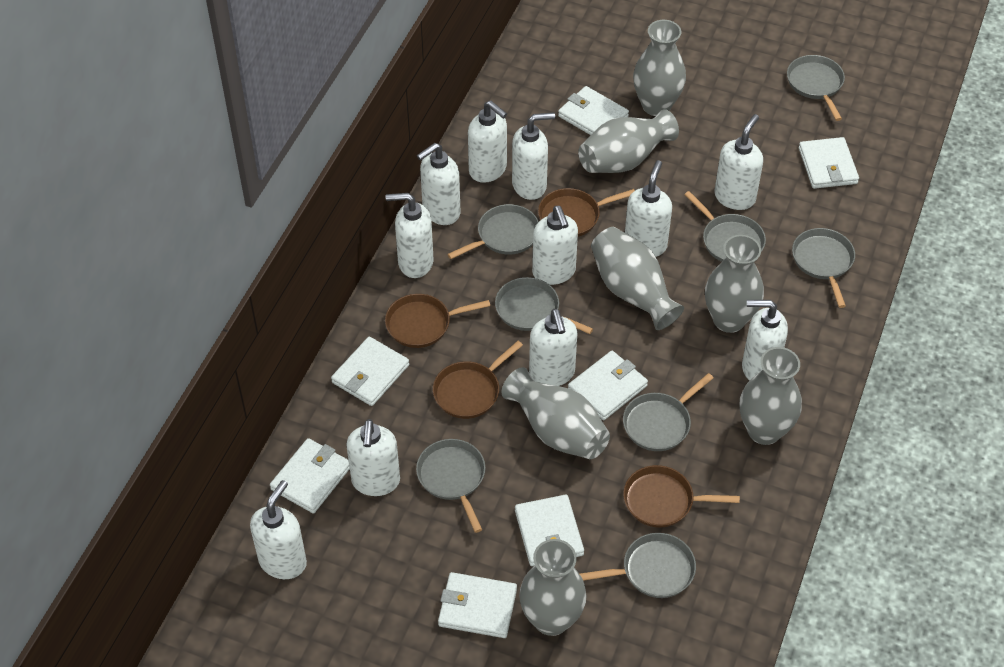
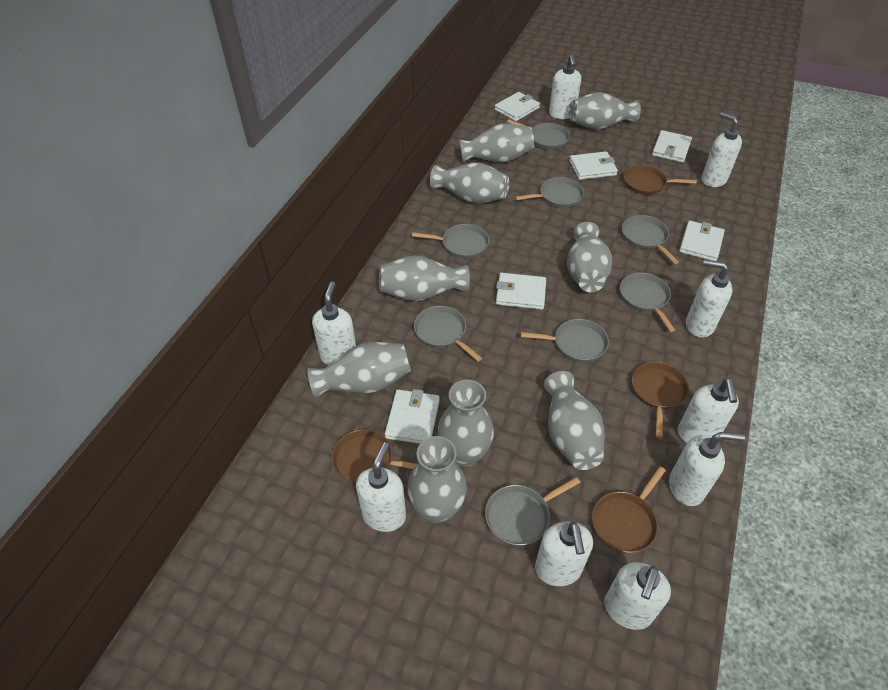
grey vase: [501,367,610,459] [519,539,587,636] [578,109,679,173] [591,227,684,330] [633,20,686,116] [705,235,764,333] [740,347,802,445] = 7 -> [307,342,411,398] [379,256,470,301] [407,436,467,523] [430,163,509,203] [438,380,494,467] [459,123,534,163] [544,371,604,470] [567,222,612,292] [569,92,641,130] = 9
white soap dispenser: [250,480,307,579] [347,419,400,496] [386,193,434,278] [417,143,460,225] [468,101,507,183] [512,112,555,200] [529,309,577,386] [532,206,578,285] [625,160,672,257] [715,114,763,210] [742,300,788,381] = 11 -> [312,281,356,365] [356,442,406,532] [535,521,593,586] [549,54,581,119] [604,562,671,630] [669,432,745,506] [678,378,739,443] [686,260,732,338] [701,112,742,187] = 9
white wallet: [270,438,350,513] [331,337,409,406] [438,572,517,638] [515,494,584,566] [558,86,629,135] [568,351,648,420] [799,137,859,189] = 7 -> [385,389,440,444] [495,92,540,121] [496,273,546,310] [569,151,618,180] [652,130,692,163] [679,220,725,261] = 6

